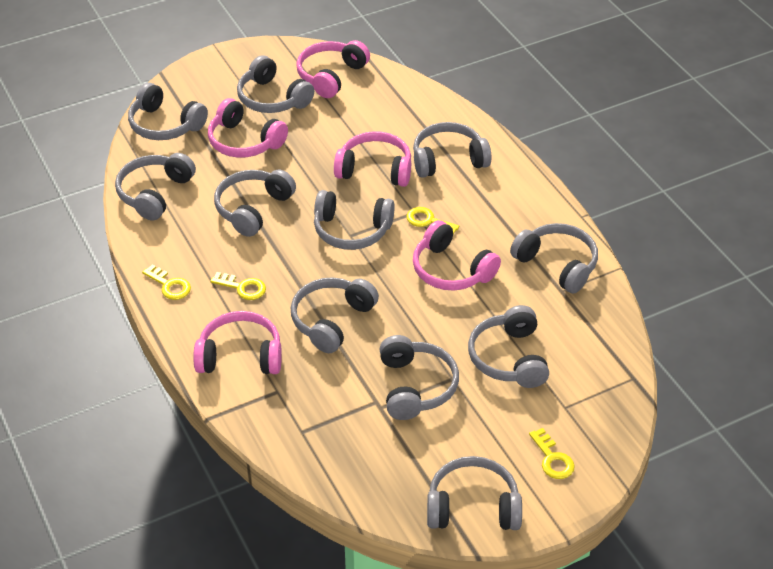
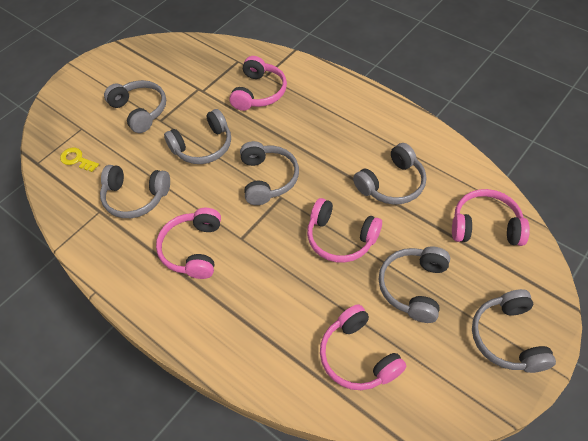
grey headphones: [115,153,196,220] [128,83,208,140] [214,170,296,237] [237,55,314,113] [291,277,379,353] [314,190,395,250] [380,335,459,420] [413,122,491,178] [427,456,522,530] [468,305,549,388] [510,223,598,293] = 11 -> [100,165,170,218] [104,80,166,133] [164,109,231,164] [240,141,299,205] [353,143,426,205] [379,246,450,323] [472,289,556,373] = 7
yellow key: [142,264,191,300] [210,272,266,300] [406,207,459,235] [529,428,575,479] = 4 -> [60,148,99,172] = 1

